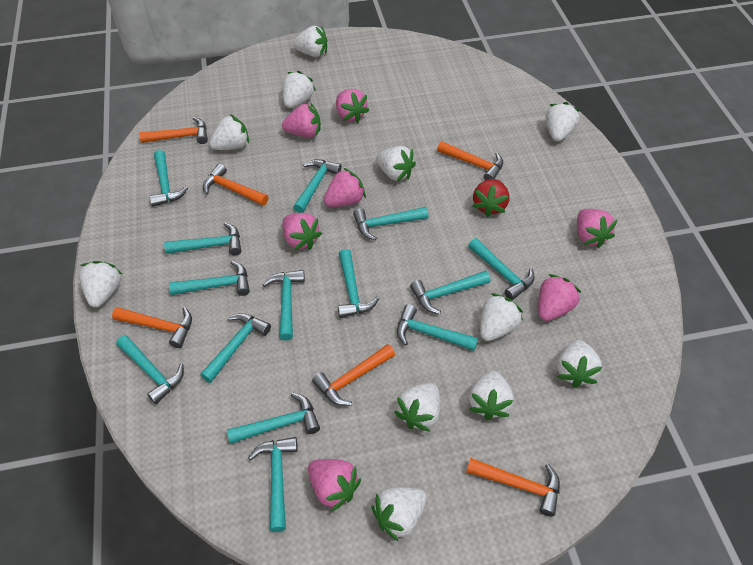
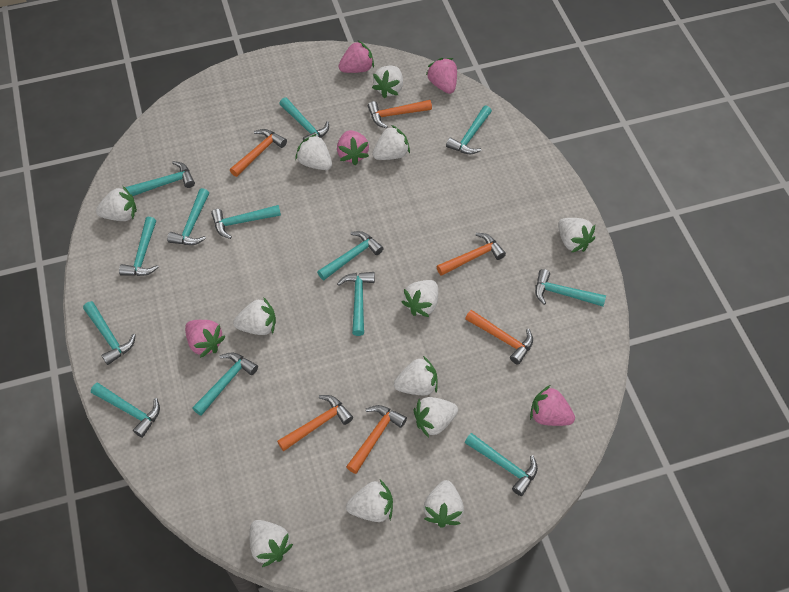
pink strawberry: [282,103,321,137] [282,213,322,250] [308,459,361,511] [324,168,366,207] [336,89,369,123] [538,274,581,321] [577,209,617,248] = 7 -> [185,320,226,358] [337,130,369,165] [338,40,374,73] [426,58,457,94] [530,385,575,426] = 5
red strawberry: [473,179,510,217] = 1 -> none = 0
turquoise hammer: [116,335,184,404] [149,150,188,207] [164,222,241,255] [169,261,250,296] [200,313,271,383] [227,392,320,444] [248,437,298,532] [263,270,305,340] [293,159,342,213] [338,249,379,318] [353,207,429,240] [397,304,478,351] [410,271,491,314] [468,238,535,300] = 14 -> [83,301,136,365] [91,383,160,438] [119,217,159,276] [126,161,195,196] [167,188,209,245] [192,353,258,416] [211,205,281,239] [279,97,329,140] [317,231,384,280] [337,272,375,336] [446,105,492,154] [465,433,538,496] [535,269,606,307] = 13
white strawberry: [79,261,122,308] [209,114,249,150] [283,71,316,108] [293,26,327,57] [372,487,427,542] [376,146,416,181] [394,383,440,432] [469,371,514,421] [480,293,523,341] [546,102,580,142] [557,340,602,388] = 11 -> [96,186,137,221] [233,297,276,335] [249,520,293,567] [295,134,332,170] [346,480,393,522] [372,66,403,98] [372,125,410,160] [394,356,438,396] [402,280,438,317] [414,397,458,438] [424,480,464,528] [558,218,595,253] = 12

